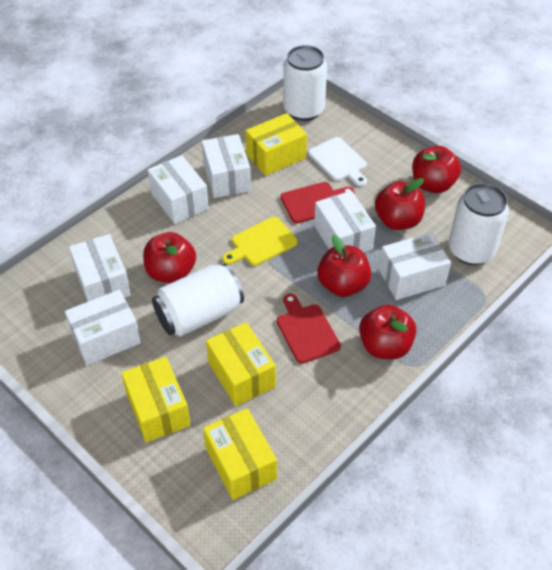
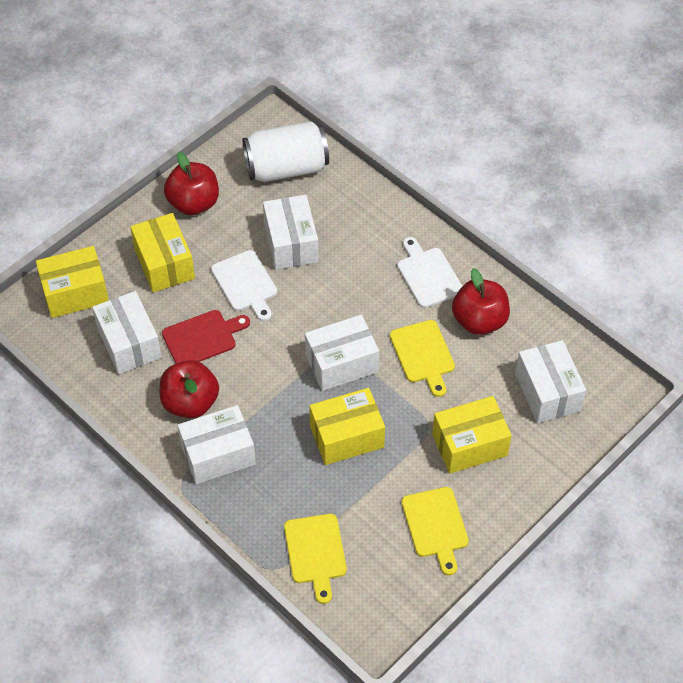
red apple: [143,232,196,283] [317,235,371,297] [359,305,416,359] [375,178,425,230] [412,146,461,193] = 5 -> [160,360,219,418] [164,152,219,215] [452,268,510,335] = 3
red cutting board: [277,294,341,364] [280,182,355,223] = 2 -> [162,310,250,364] = 1
white box: [65,290,141,365] [69,234,131,302] [148,155,209,224] [202,134,251,198] [314,191,376,253] [379,232,451,300] = 6 -> [92,291,162,374] [177,405,256,484] [263,195,319,270] [305,315,379,391] [515,340,586,423] = 5
white can: [152,263,244,336] [283,45,327,121] [449,183,509,265] = 3 -> [243,121,329,182] = 1
white cutting board: [308,137,367,186] = 1 -> [211,250,277,321] [397,237,462,308] = 2
yellow cutting board: [223,217,298,266] = 1 -> [284,514,347,604] [390,320,455,397] [402,487,469,575] = 3

